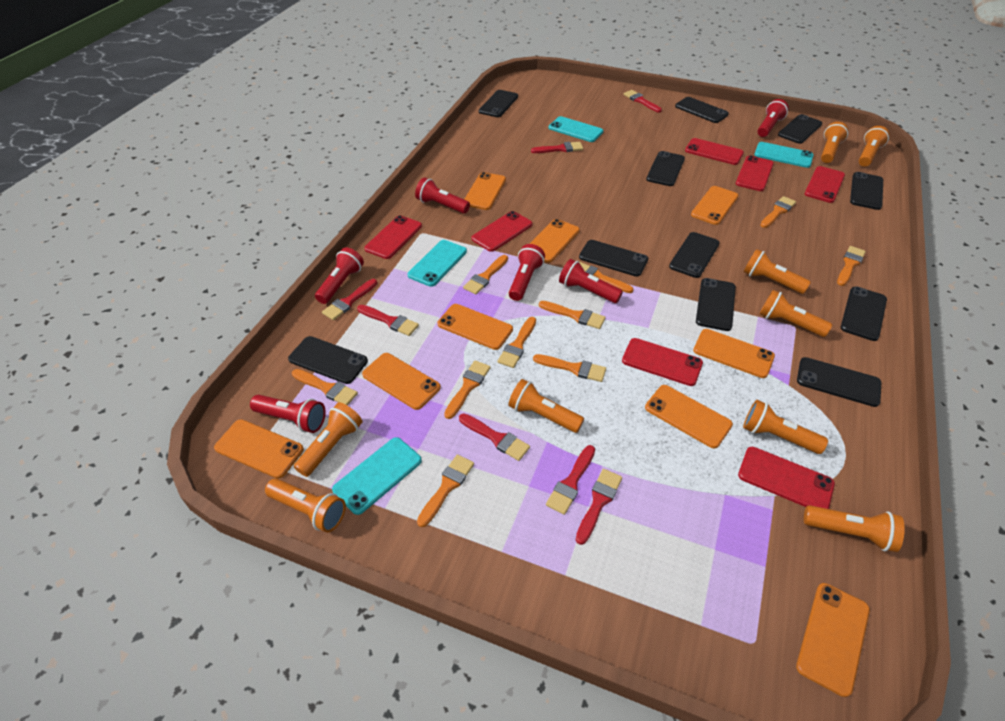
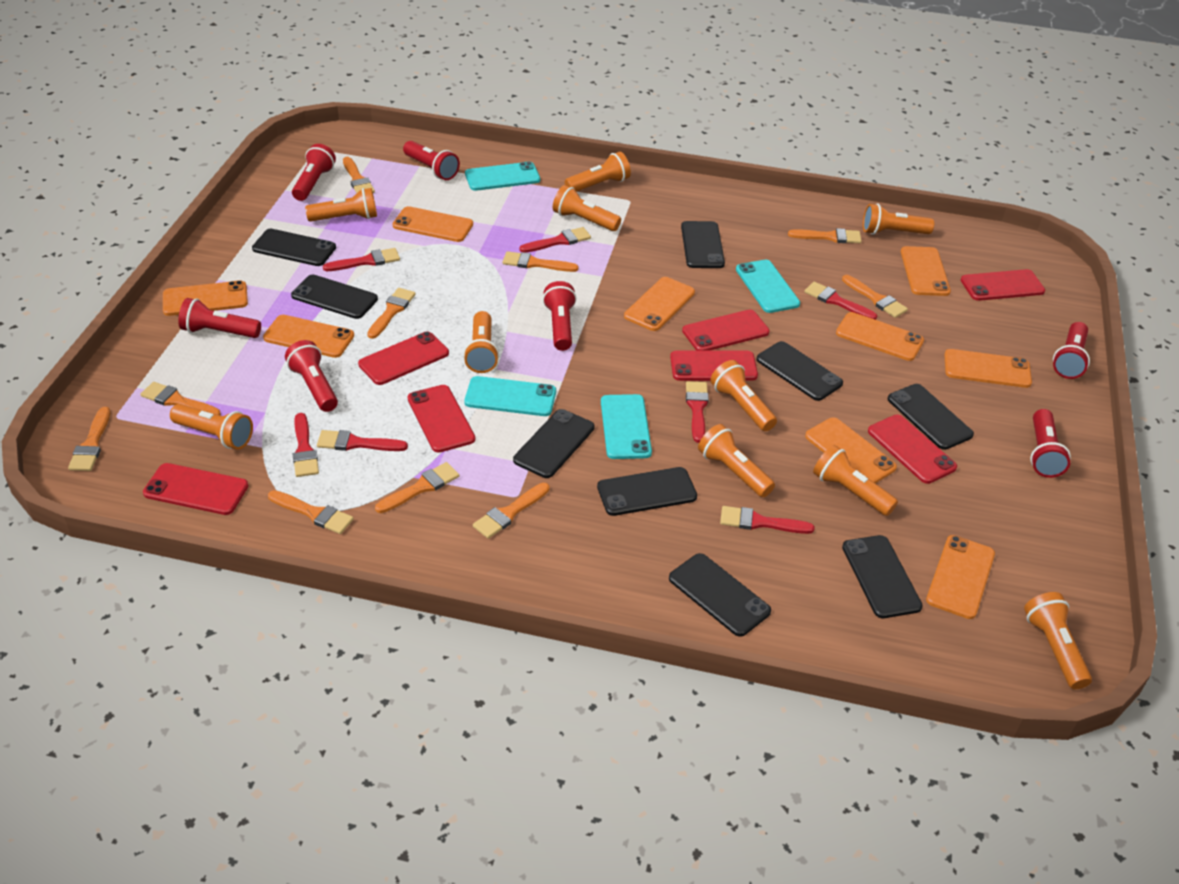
black phone: [288,336,368,384] [479,90,518,117] [579,240,648,277] [646,151,685,186] [669,232,720,278] [675,97,729,123] [696,278,736,331] [778,114,822,144] [797,357,881,407] [841,287,887,341] [850,172,883,210] = 11 -> [252,229,336,266] [291,275,378,319] [513,409,595,478] [597,467,697,516] [669,553,771,637] [681,221,725,268] [756,341,843,401] [842,535,923,618] [887,384,974,450] = 9
orange flashlight: [265,478,346,533] [294,402,363,477] [508,379,584,433] [743,249,811,294] [743,400,828,454] [760,290,832,337] [804,505,905,552] [821,122,848,163] [859,126,889,167] = 9 -> [170,404,253,450] [305,188,377,222] [463,311,499,373] [553,185,621,231] [565,152,631,192] [698,424,775,497] [710,360,777,431] [813,445,898,516] [863,204,934,235] [1024,592,1092,689] = 10
red flashlight: [250,395,326,433] [315,247,364,304] [415,177,470,214] [509,244,545,301] [559,259,623,303] [757,99,789,137] = 6 -> [178,298,261,338] [285,340,338,412] [292,144,336,201] [403,141,460,180] [543,281,577,351] [1030,409,1071,478] [1053,322,1090,379] = 7

